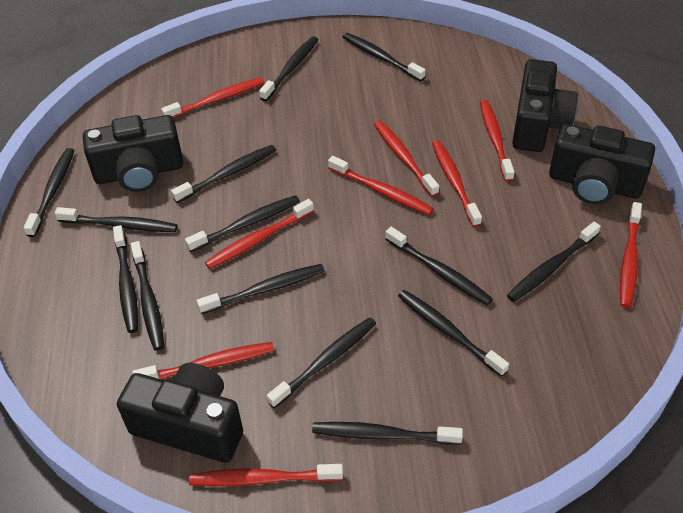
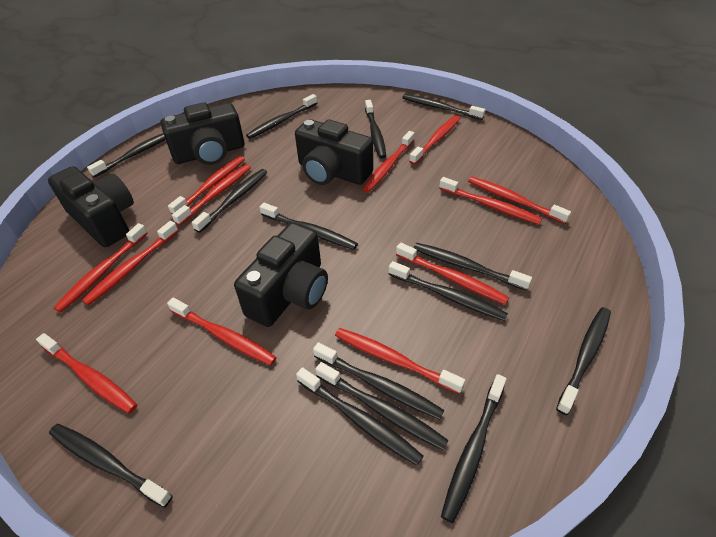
red toothbrush: [133,342,274,380] [161,77,265,119] [189,464,343,486] [205,199,314,269] [328,156,434,215] [374,120,439,197] [432,141,482,227] [480,100,514,182] [620,202,642,308] = 9 -> [36,333,137,414] [54,223,148,313] [82,221,179,305] [167,298,277,365] [168,156,245,214] [172,164,251,226] [335,328,465,394] [363,131,415,193] [396,243,509,305] [409,115,460,165] [439,177,542,225] [468,176,571,224] = 12

